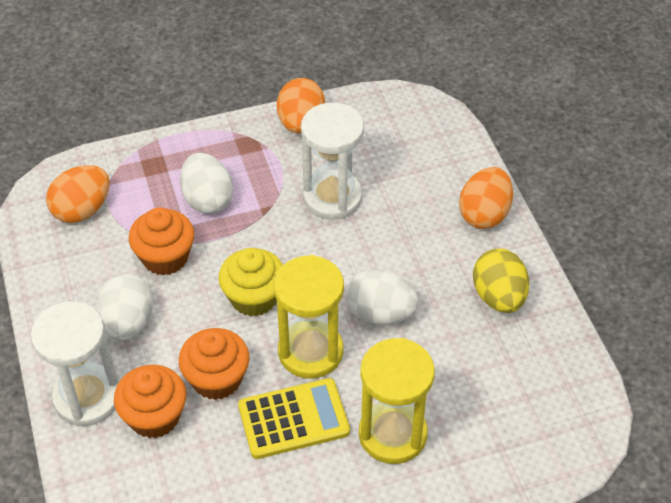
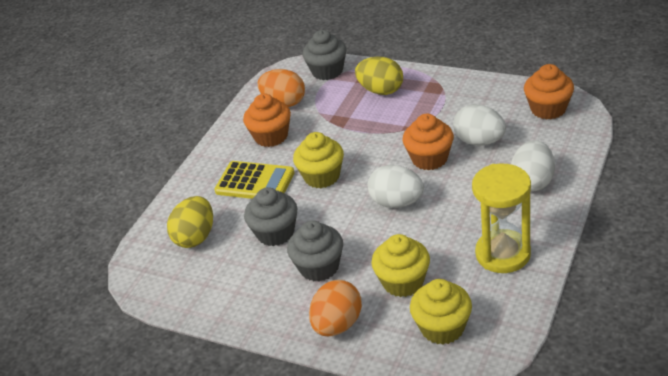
grey cupcake: none = 0 -> [244,187,297,246] [287,220,343,281] [302,30,346,80] = 3
orange egg: [46,165,110,223] [277,78,325,133] [459,167,513,229] = 3 -> [258,69,305,107] [309,280,362,336] = 2
white hourglass: [31,302,119,427] [301,103,364,220] = 2 -> none = 0
yellow cupcake: [219,248,283,317] = 1 -> [293,132,344,188] [371,234,430,297] [410,279,472,345] = 3
yellow egg: [473,248,529,313] = 1 -> [167,196,213,248] [355,56,403,95] = 2
yellow hourglass: [274,255,344,379] [359,338,435,464] = 2 -> [472,164,531,273] = 1

